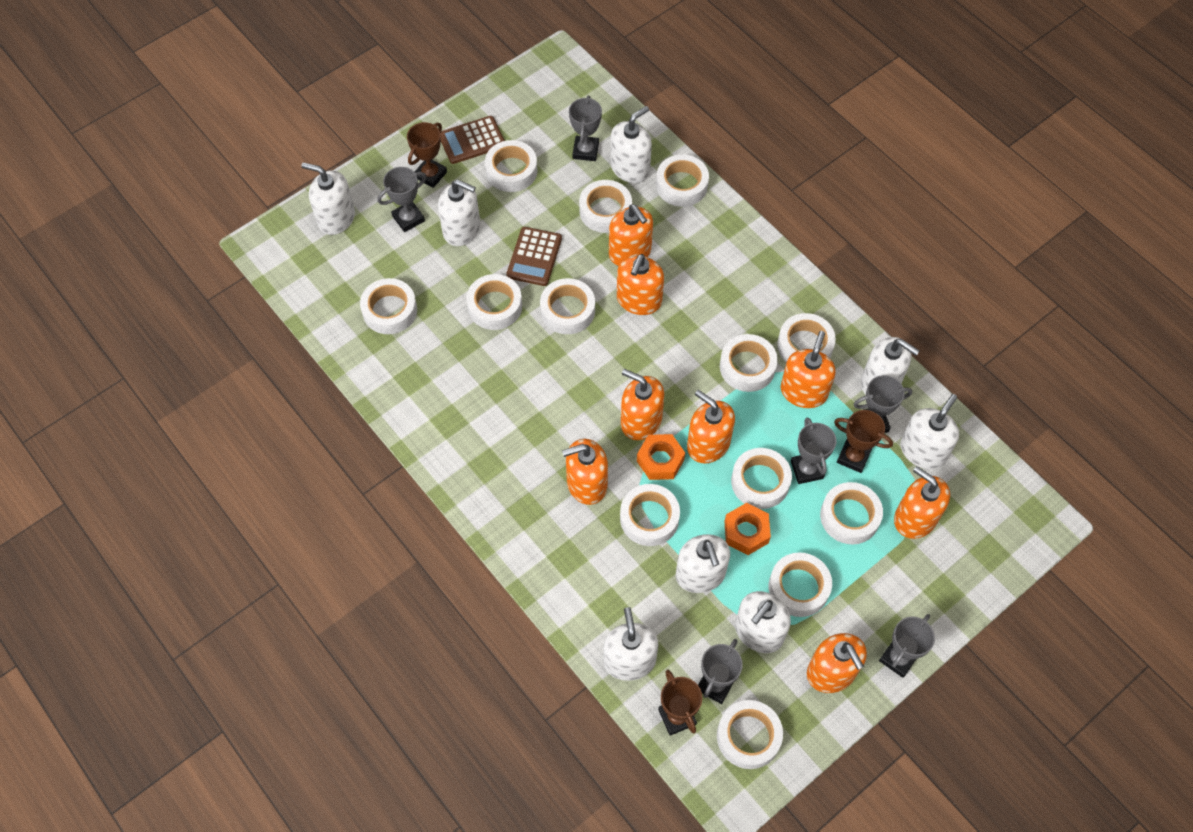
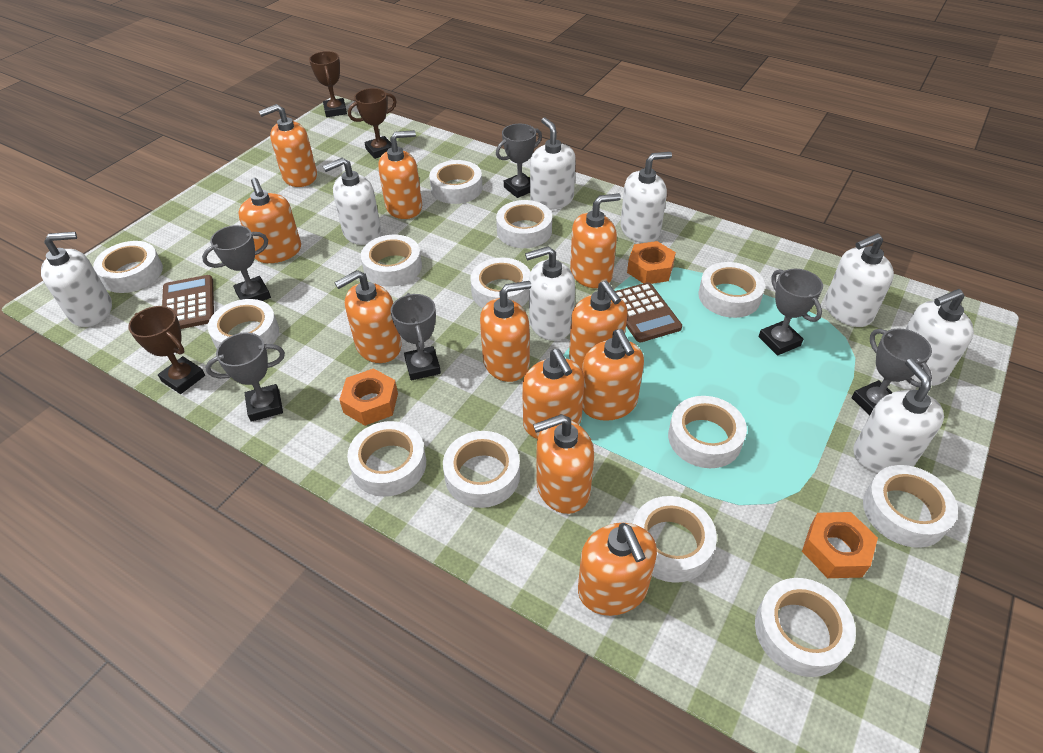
orange nut: [637,434,685,480] [724,503,771,555] = 2 -> [339,368,398,426] [627,241,676,284] [802,512,878,578] = 3
orange soap dispenser: [562,439,608,505] [609,205,653,266] [617,254,664,315] [621,369,664,440] [687,390,735,463] [781,331,836,408] [807,633,867,693] [894,466,950,539] = 8 -> [238,178,301,263] [259,104,317,187] [335,270,402,363] [378,130,422,219] [480,281,531,382] [522,349,585,439] [533,414,594,514] [569,281,628,368] [570,193,621,288] [578,523,657,616] [582,329,644,421] = 11

